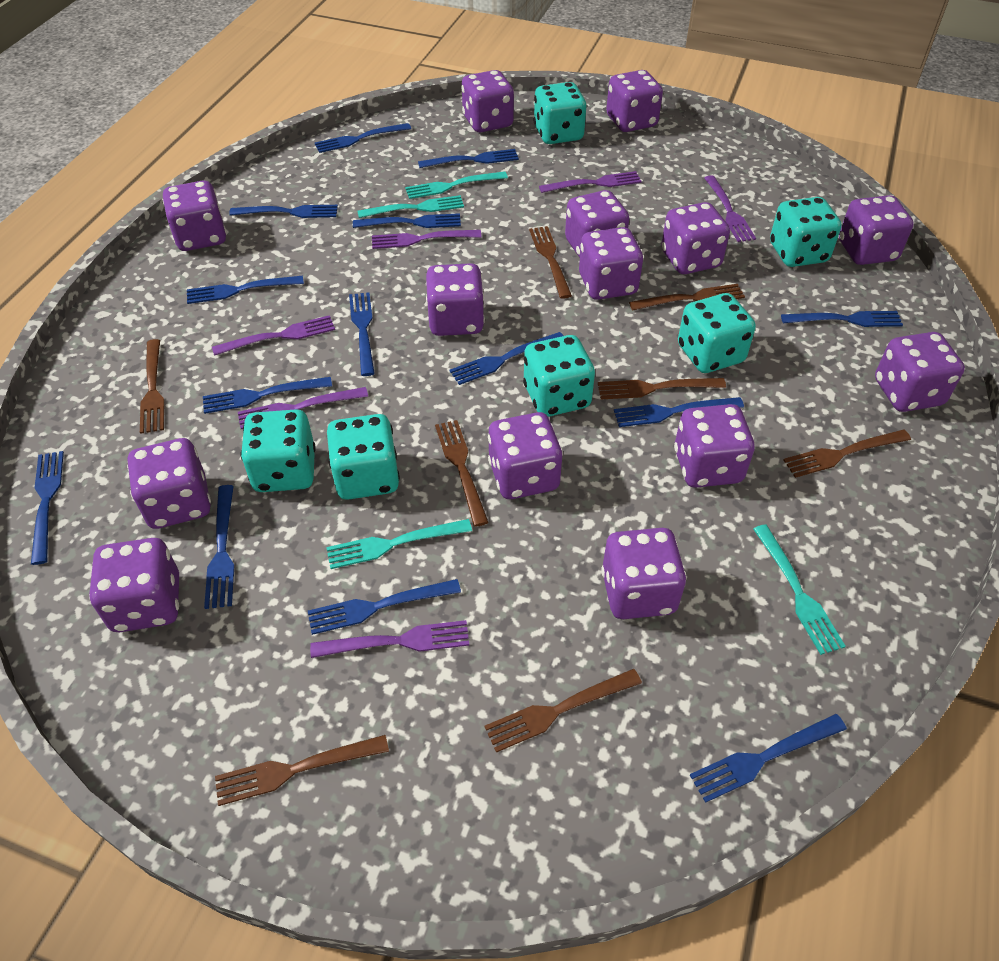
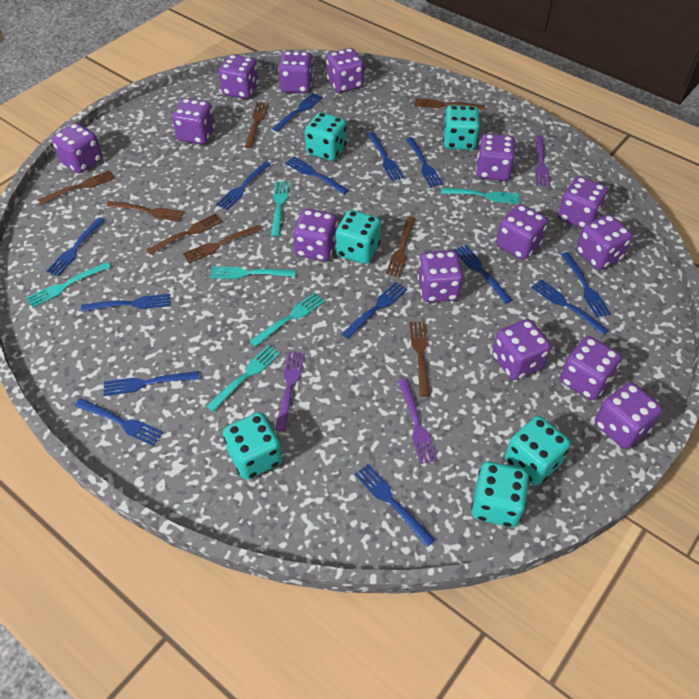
purple fork: [212,315,335,356] [238,387,368,429] [310,620,469,658] [372,230,481,249] [539,171,642,193] [704,175,756,242] = 6 -> [275,351,305,431] [398,379,438,464] [535,135,551,187] = 3
turquoise fork: [326,519,472,569] [357,195,464,218] [405,171,508,199] [753,524,846,655] = 4 -> [26,262,110,308] [206,345,280,412] [210,266,296,279] [250,293,325,347] [271,181,289,237] [441,188,520,204] = 6

